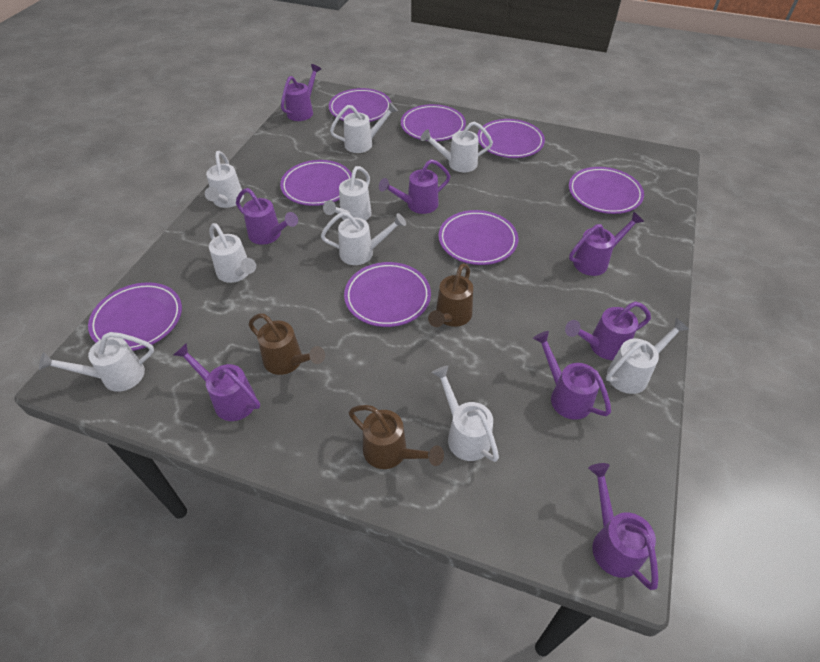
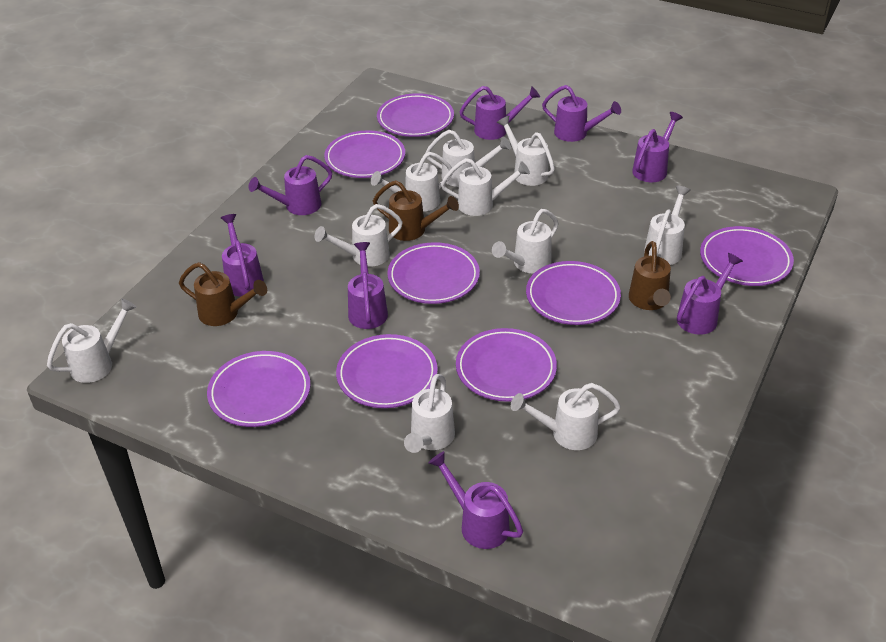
white watering can: [39,332,154,392] [205,151,244,208] [209,223,256,283] [321,212,406,265] [323,166,371,221] [330,102,398,153] [421,121,493,172] [432,365,499,462] [606,318,690,394] = 9 -> [47,298,137,383] [315,204,403,267] [371,152,452,212] [404,374,455,453] [425,130,511,187] [441,158,530,216] [492,209,559,273] [497,116,555,186] [511,383,621,450] [644,185,691,265] = 10

